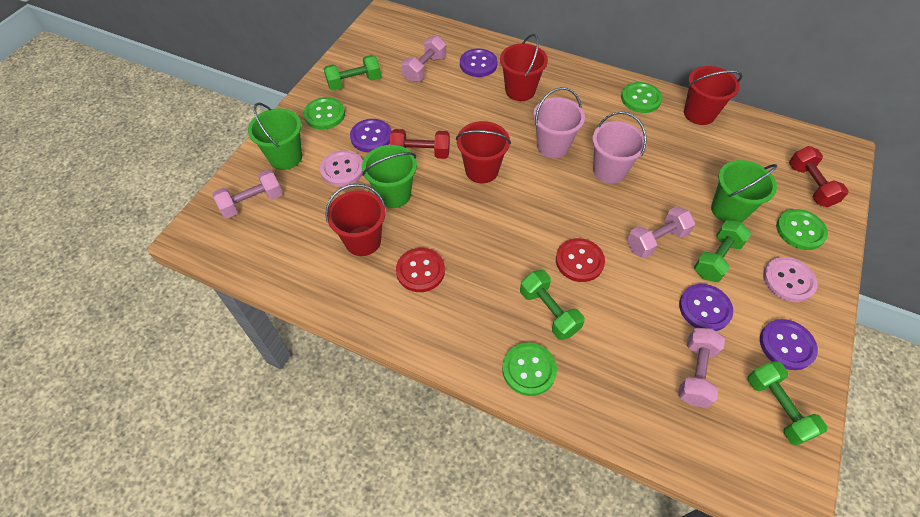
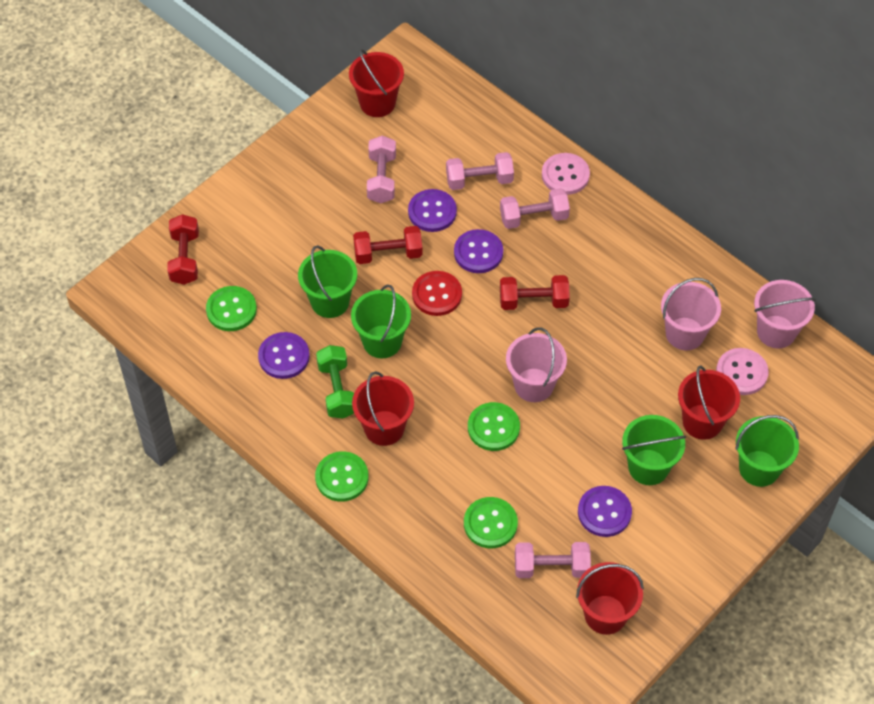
green bucket: [248,103,302,170] [362,145,417,208] [711,160,777,222] = 3 -> [298,245,357,318] [351,284,411,358] [622,415,686,485] [735,415,799,487] = 4
green dumbbell: [324,55,381,90] [520,270,585,340] [694,220,751,282] [747,361,828,446] = 4 -> [316,345,354,419] = 1
pink bucket: [533,87,585,158] [592,111,647,184] = 2 -> [506,327,567,402] [661,278,721,350] [754,280,816,349] = 3
red button: [396,248,445,292] [556,238,605,282] = 2 -> [412,271,462,316] = 1
red dumbbell: [390,129,450,159] [789,146,849,207] = 2 -> [167,214,199,285] [353,226,422,264] [500,275,570,310] = 3

